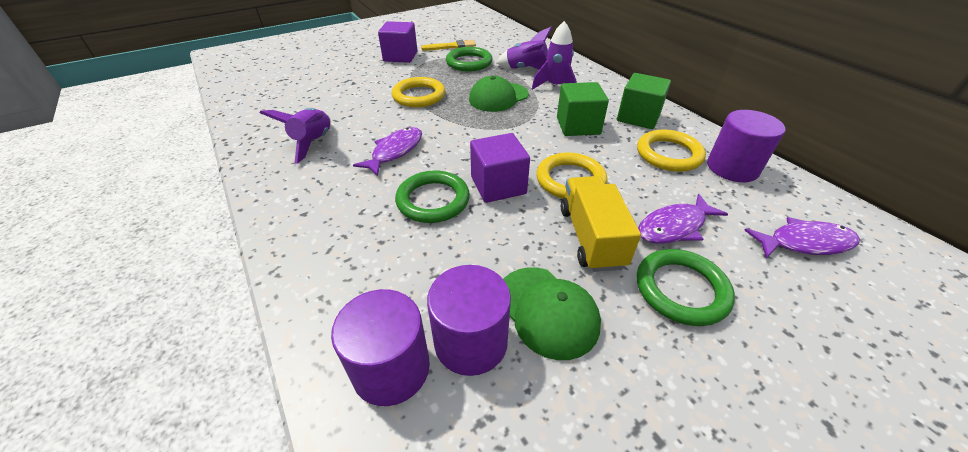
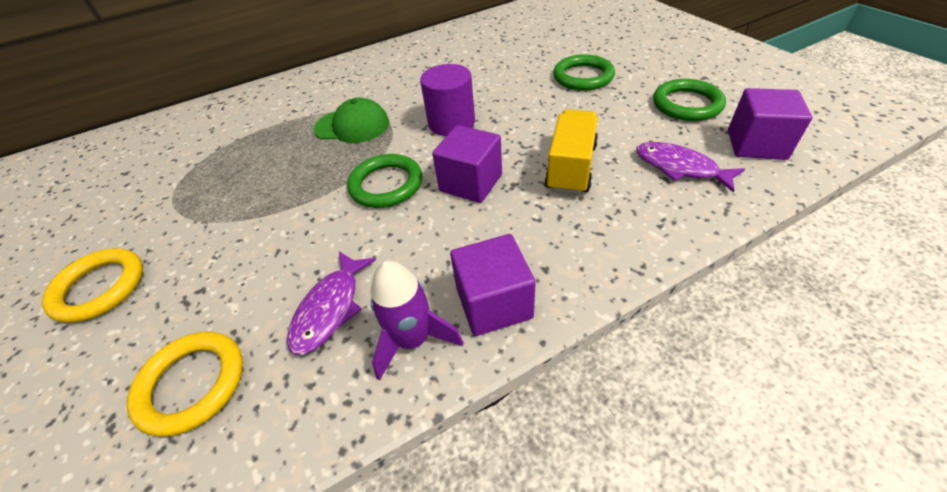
green cap: [469,76,529,112] [503,267,601,360] = 2 -> [314,98,389,143] = 1
green cube: [557,82,609,136] [617,73,671,129] = 2 -> none = 0
purple cube: [378,21,417,63] [470,133,530,203] = 2 -> [432,125,502,203] [450,234,536,336] [728,88,812,160] = 3
purple cylinder: [331,289,430,406] [427,265,511,376] [707,110,785,182] = 3 -> [420,64,475,136] = 1
purple fish: [353,127,422,176] [638,194,728,244] [744,217,860,258] = 3 -> [287,251,376,355] [636,142,745,193] = 2
purple rocket: [260,108,331,164] [496,27,552,70] [532,21,577,90] = 3 -> [371,261,463,381] = 1
yellow brush: [421,40,476,51] = 1 -> none = 0
yellow ring: [392,77,445,107] [537,152,607,199] [637,129,706,172] = 3 -> [42,248,143,323] [127,331,243,437] = 2

